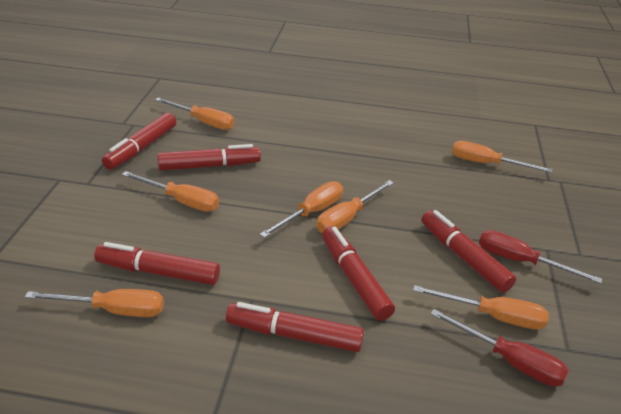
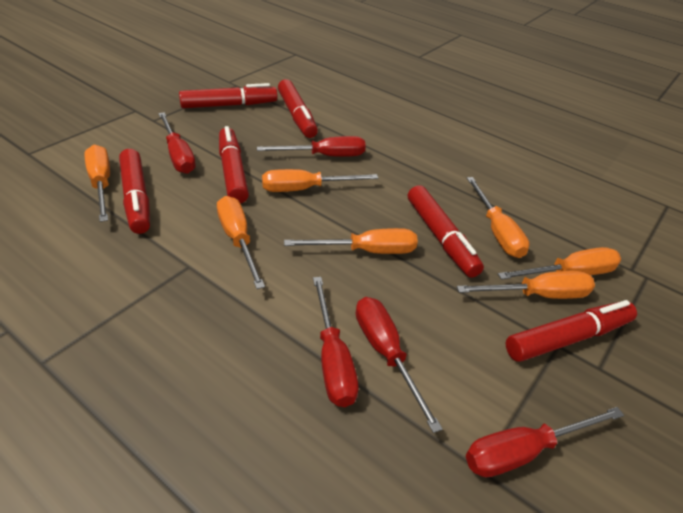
red screwdriver: [430,309,569,387] [479,230,602,284] = 2 -> [158,112,196,174] [257,136,366,157] [313,277,359,407] [356,297,443,433] [466,407,624,478] = 5

